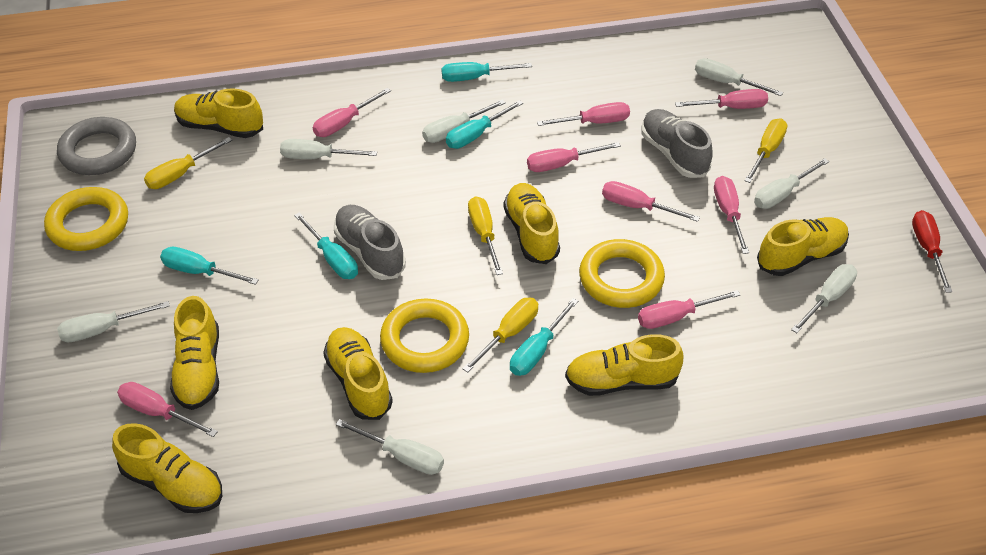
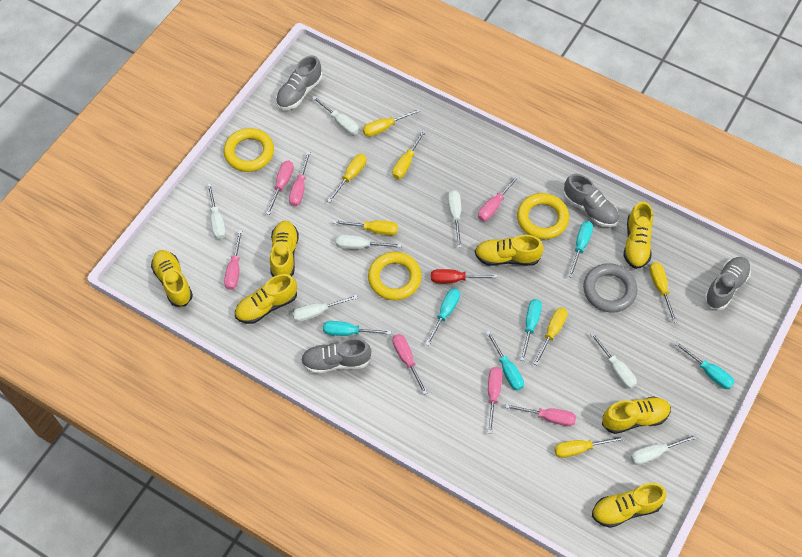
grey shoe: [334,205,406,280] [641,109,713,178] = 2 -> [276,55,322,110] [301,338,371,374] [563,174,619,227] [704,257,751,310] = 4
pink screwdriver: [117,382,218,437] [313,88,391,137] [527,142,621,172] [537,102,630,126] [602,181,700,222] [638,290,740,329] [675,89,768,109] [714,176,749,254] = 8 -> [224,230,242,290] [266,161,294,215] [289,152,311,206] [393,334,427,395] [478,175,520,221] [487,367,502,434] [505,404,576,426] = 7
turquoise screwdriver: [160,247,259,285] [294,212,358,279] [441,62,532,82] [446,100,523,149] [510,298,578,376] = 5 -> [323,321,391,336] [425,288,460,346] [486,331,524,391] [520,299,542,361] [568,221,593,278] [674,342,735,389] = 6
yellow screwdriver: [144,137,232,189] [463,298,538,372] [468,196,503,275] [744,119,787,183] = 4 -> [327,154,367,202] [333,220,398,235] [363,109,420,137] [392,130,426,179] [533,307,568,365] [554,436,625,458] [649,262,677,323] = 7

